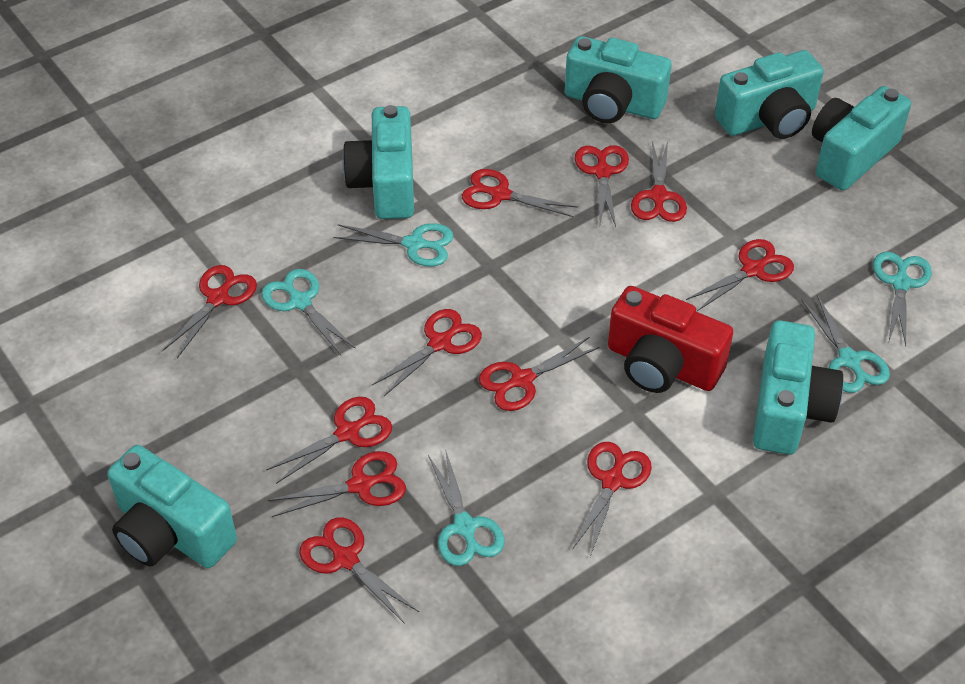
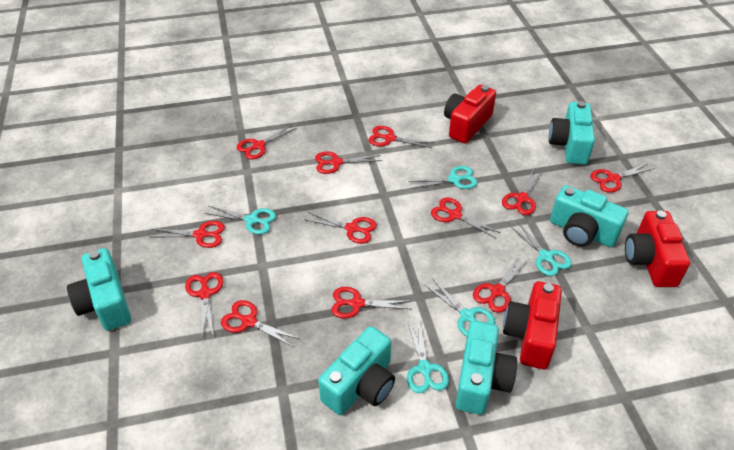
red camera: [608,286,733,393] = 1 -> [444,85,496,143] [503,281,562,369] [625,210,690,287] = 3
red scissors: [162,265,257,358] [266,397,392,484] [268,451,406,517] [299,517,419,624] [372,309,482,396] [462,169,578,217] [479,337,600,411] [572,442,652,557] [575,145,629,227] [631,141,687,222] [686,239,794,311] = 11 -> [152,221,225,248] [185,272,223,337] [221,300,300,347] [237,124,297,159] [304,212,377,244] [315,151,382,174] [331,287,410,319] [369,126,433,148] [431,197,501,238] [473,257,528,313] [502,168,543,215] [590,163,655,193] = 12
turquoise camera: [107,445,237,568] [342,105,414,219] [565,36,672,123] [715,50,824,139] [753,320,843,455] [812,86,911,191] = 6 -> [67,248,131,331] [318,326,395,415] [456,321,517,415] [549,101,595,165] [550,185,629,247] = 5

